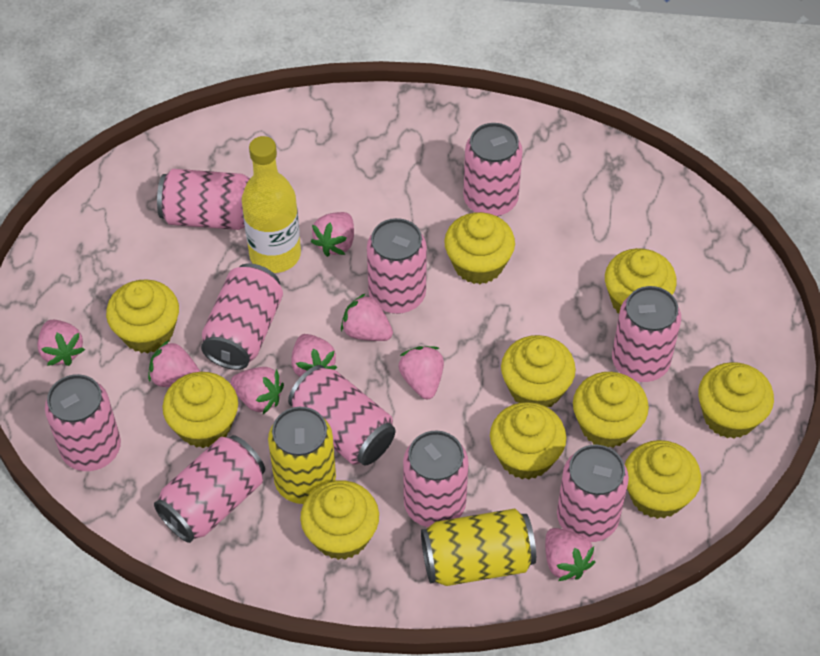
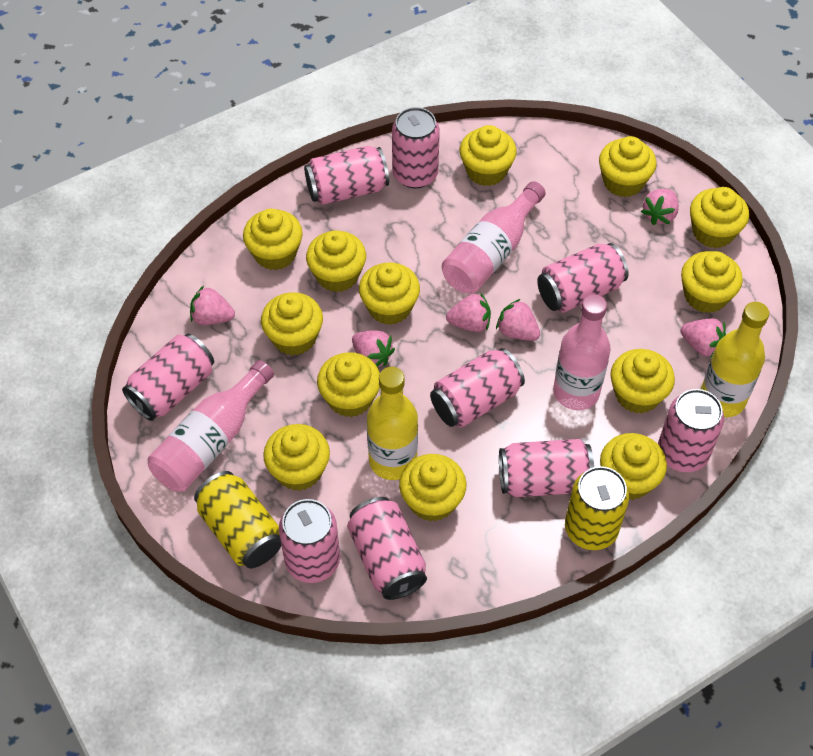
pink bottle: none = 0 -> [148,360,274,492] [442,181,546,294] [553,294,611,410] = 3
pink can: [45,374,121,471] [154,435,265,543] [157,169,250,230] [201,263,283,370] [288,365,395,465] [367,218,427,314] [403,431,469,527] [463,123,523,217] [557,445,629,542] [612,286,681,382] = 10 -> [122,334,214,421] [279,499,340,583] [304,146,389,205] [347,497,427,600] [392,107,440,188] [430,348,525,427] [499,439,594,497] [537,243,628,313] [658,389,724,472] = 9
pink strawberry: [37,320,85,366] [148,340,200,387] [231,367,284,414] [291,334,337,377] [311,212,354,257] [341,293,393,341] [398,346,444,399] [545,528,595,581] = 8 -> [190,286,235,325] [352,330,395,367] [446,292,491,332] [496,299,540,341] [641,189,679,225] [680,319,726,358] = 6
yellow bottle: [242,136,301,273] = 1 -> [367,367,418,480] [701,302,769,417] = 2
yellow cupcake: [106,279,179,353] [163,372,238,448] [300,480,379,560] [444,212,515,284] [490,402,566,480] [501,335,576,407] [573,372,649,448] [605,248,677,313] [625,440,701,519] [698,362,774,438] = 10 -> [243,209,303,270] [261,292,323,356] [263,424,330,491] [306,230,366,292] [317,352,380,417] [359,263,420,325] [399,454,466,522] [460,125,517,186] [599,136,657,197] [600,433,667,500] [610,349,675,414] [681,251,743,313] [690,187,749,248] = 13

